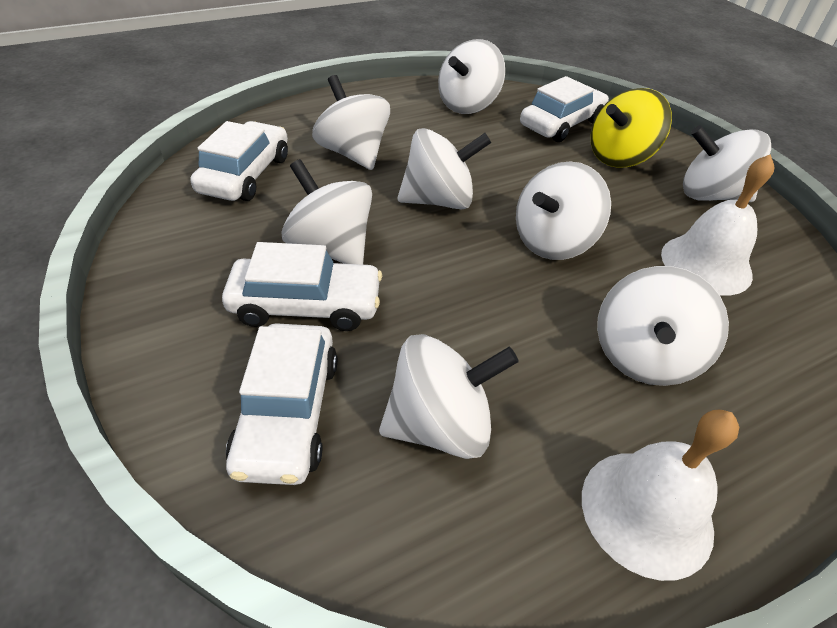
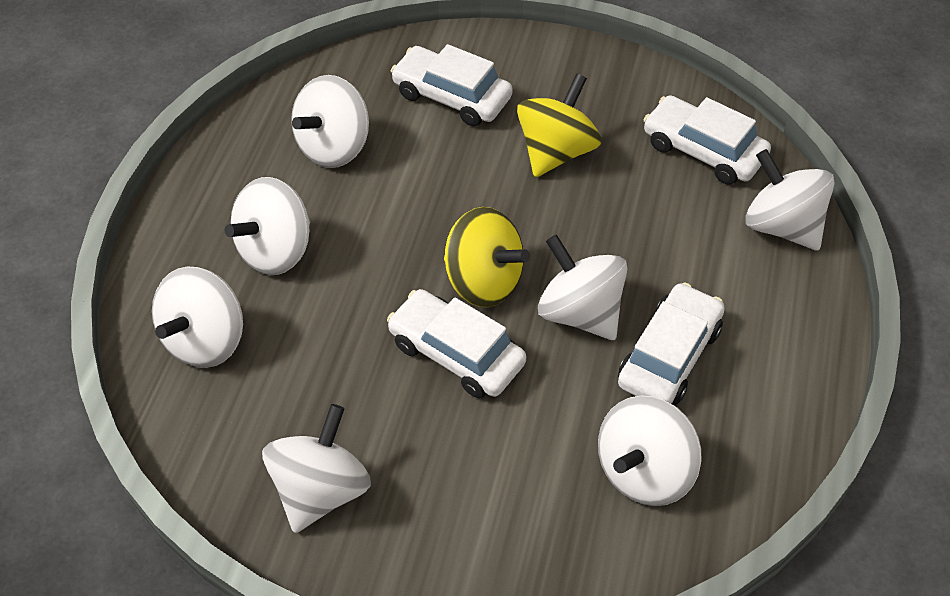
white bell: [582,410,739,581] [661,154,775,296] = 2 -> none = 0
white spinning top: [281,159,372,265] [312,75,390,170] [379,334,519,459] [397,128,491,209] [438,39,505,114] [516,161,611,260] [597,266,729,386] [683,125,771,202] = 8 -> [152,267,243,368] [225,177,310,275] [262,404,371,533] [291,75,369,168] [538,235,628,340] [598,396,701,506] [745,149,835,250] = 7
yellow spinning top: [591,88,672,168] = 1 -> [444,207,530,307] [517,73,601,177] = 2

